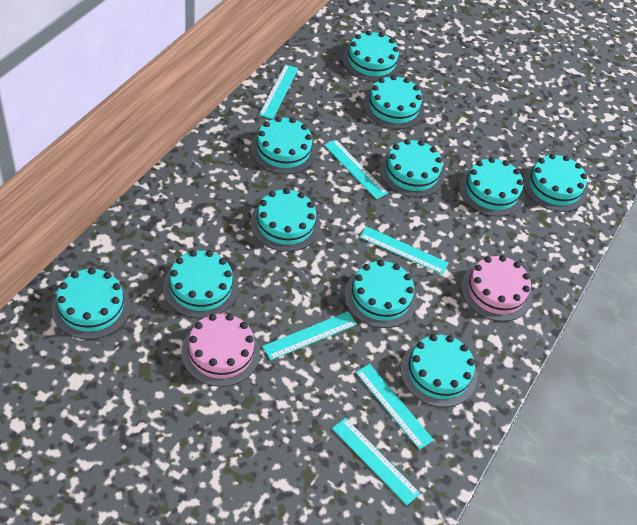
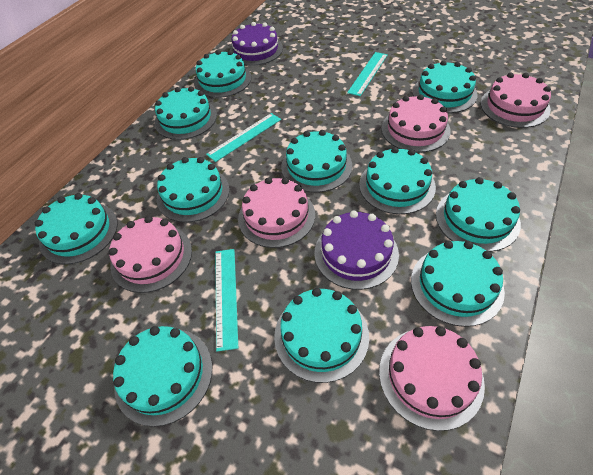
pink cake: [181,314,260,387] [461,255,532,322] = 2 -> [109,216,192,293] [238,177,315,248] [379,326,485,431] [381,94,451,153] [481,73,551,128] = 5
purple cake: none = 0 -> [230,22,283,66] [314,210,399,290] = 2
turquoise ruler: [259,64,298,119] [262,312,357,360] [324,139,388,199] [332,418,420,505] [356,364,434,450] [359,226,449,275] = 6 -> [206,113,281,162] [215,249,238,352] [347,52,388,96] = 3

